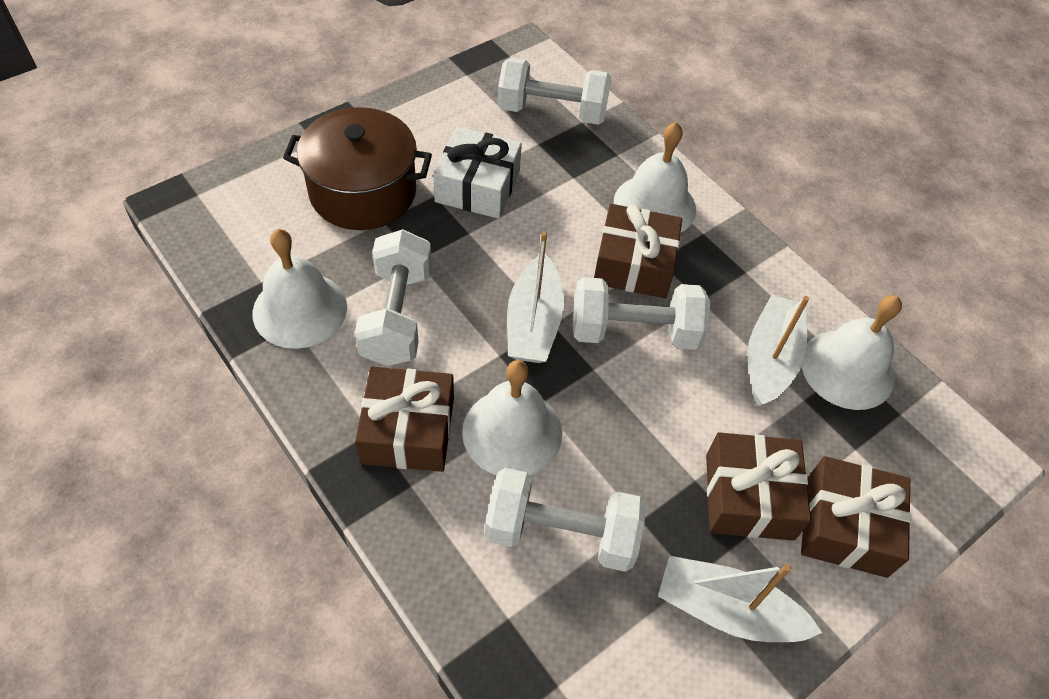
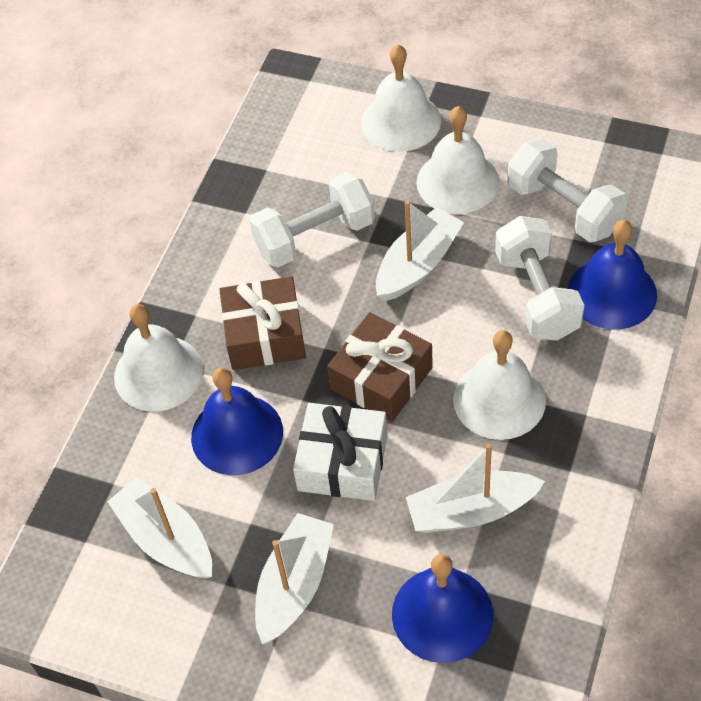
blue bell: none = 0 -> [191,367,283,475] [392,554,493,663] [568,220,657,329] = 3
brown gift: [355,367,454,472] [594,204,682,298] [706,432,811,541] [801,456,911,578] = 4 -> [219,276,306,370] [327,312,433,422] = 2
brown pot: [283,107,432,230] = 1 -> none = 0
white boat: [507,232,564,363] [658,556,822,642] [747,294,809,407] = 3 -> [107,477,212,579] [255,513,334,644] [376,200,464,301] [406,443,545,533] = 4
white dumbbell: [355,229,432,366] [485,468,646,572] [498,58,611,125] [573,277,710,350] = 4 -> [249,172,375,267] [495,216,585,340] [507,139,627,242] = 3

